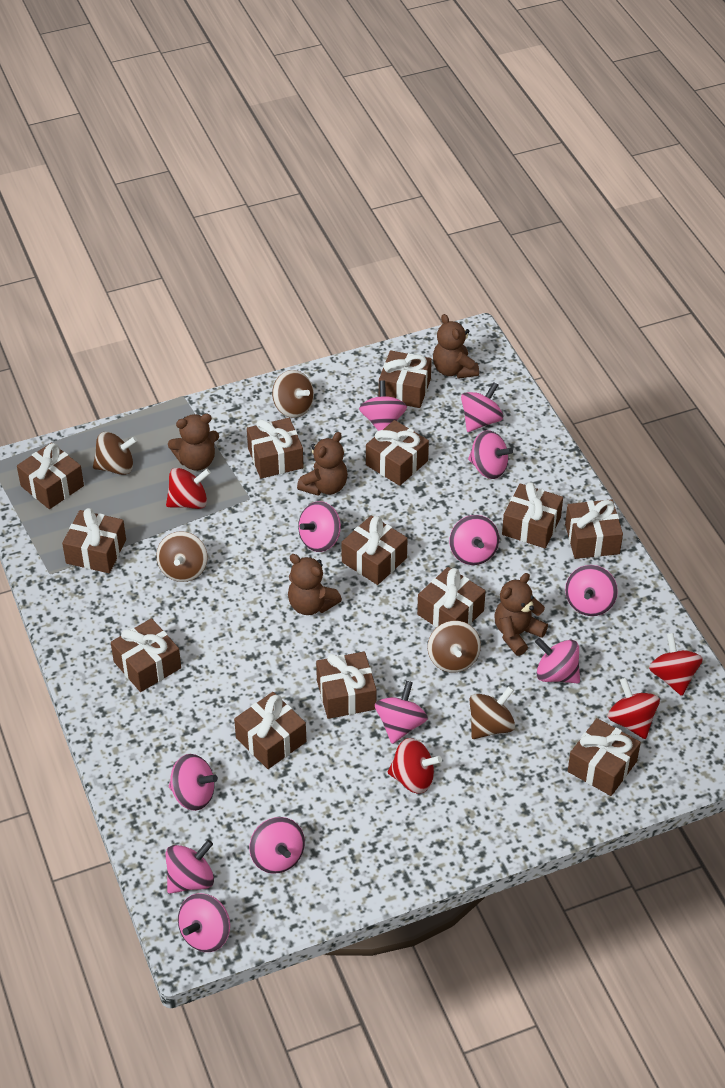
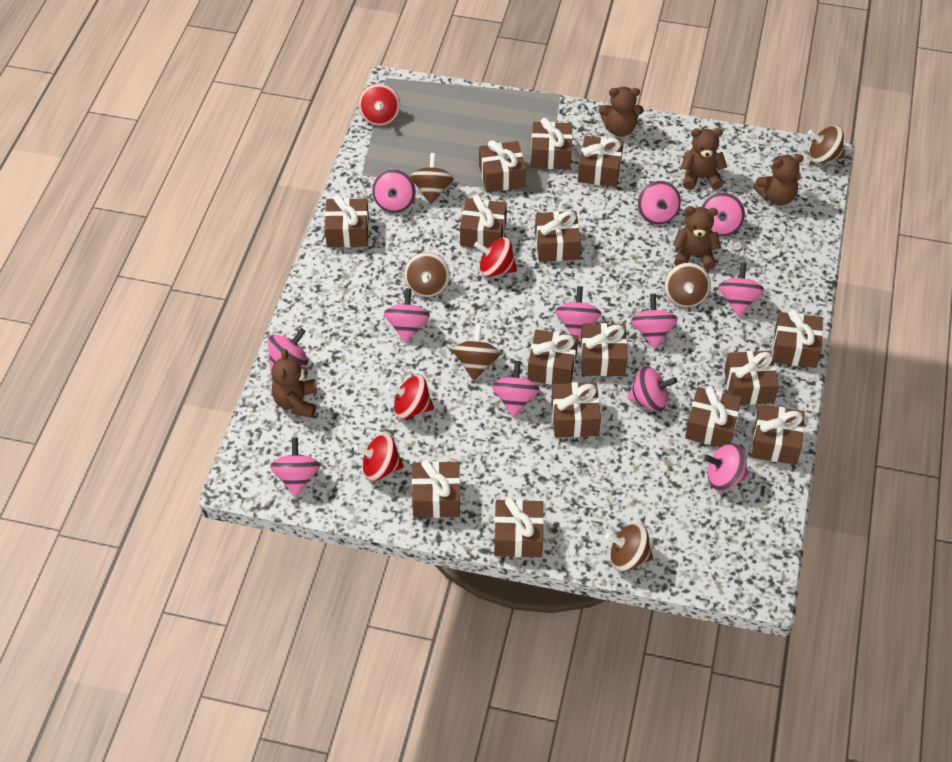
brown gift: [17,443,84,509] [62,508,126,573] [111,618,181,692] [234,692,306,769] [247,418,304,479] [316,651,377,719] [341,515,408,585] [366,420,429,486] [379,350,432,408] [417,567,486,628] [502,482,563,548] [565,499,623,559] [568,718,641,796] = 13 -> [325,195,369,247] [412,459,460,518] [460,195,507,248] [479,140,526,192] [494,498,544,557] [527,329,578,385] [531,118,573,169] [535,211,581,262] [551,382,601,437] [578,136,624,187] [581,323,628,376] [685,386,742,447] [724,351,779,405] [752,404,805,465] [773,310,823,368] = 15
brown spinning top: [93,432,137,475] [156,531,208,582] [272,370,314,418] [428,621,481,673] [470,686,515,739] = 5 -> [404,252,450,297] [410,153,454,204] [453,325,500,381] [605,523,653,572] [664,263,711,308] [808,126,845,164] = 6

